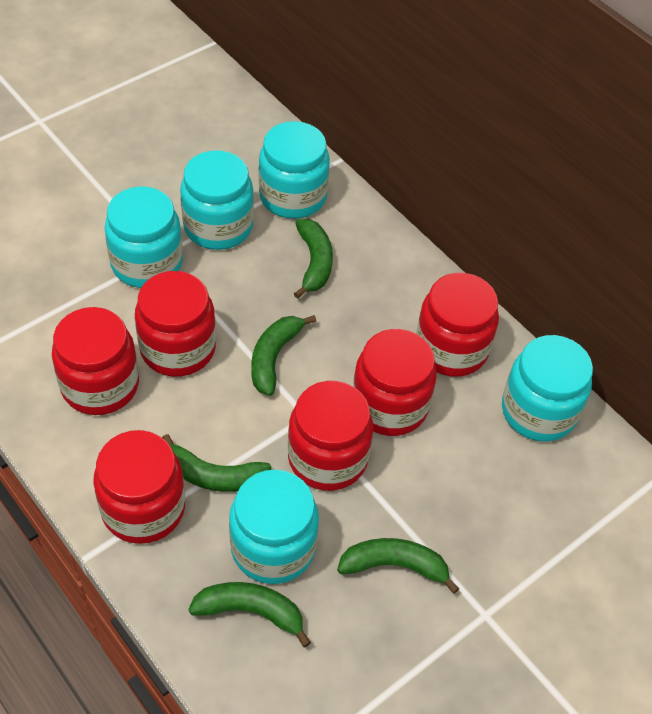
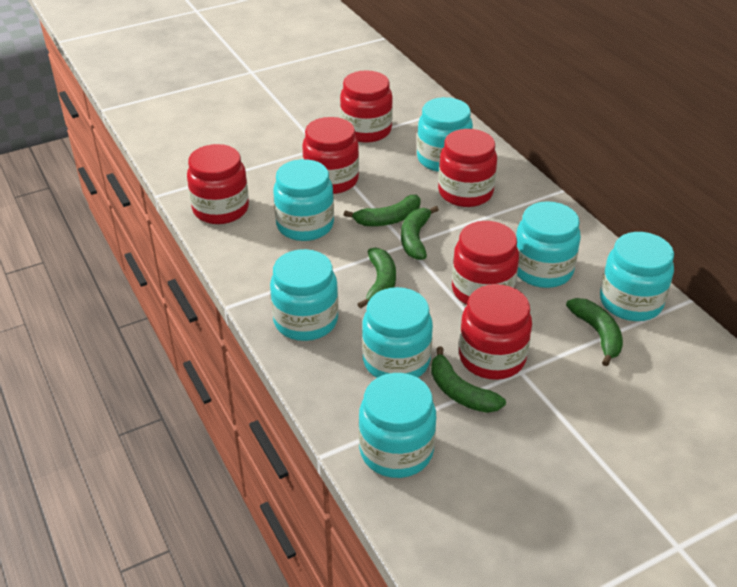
turquoise jar: [105,187,183,288] [180,150,254,250] [229,470,319,584] [259,121,330,219] [502,335,593,442] = 5 -> [270,249,338,341] [273,159,334,241] [359,373,436,478] [362,287,433,378] [417,97,473,172] [516,201,581,288] [600,232,674,321] = 7

